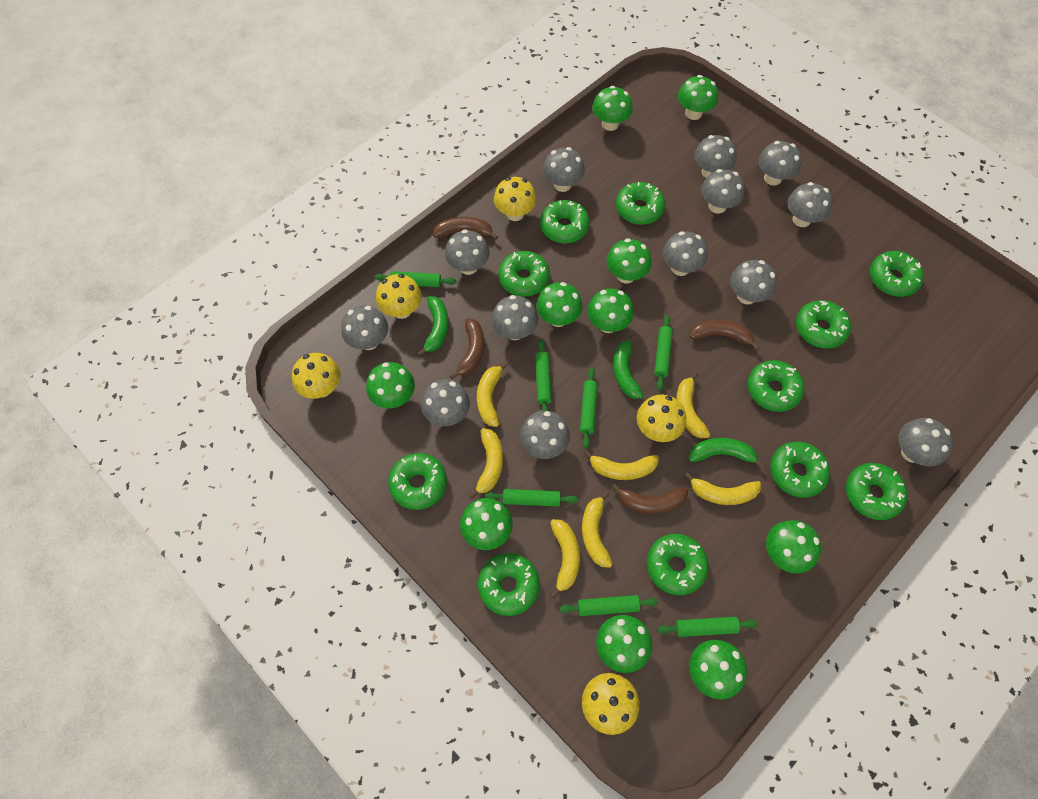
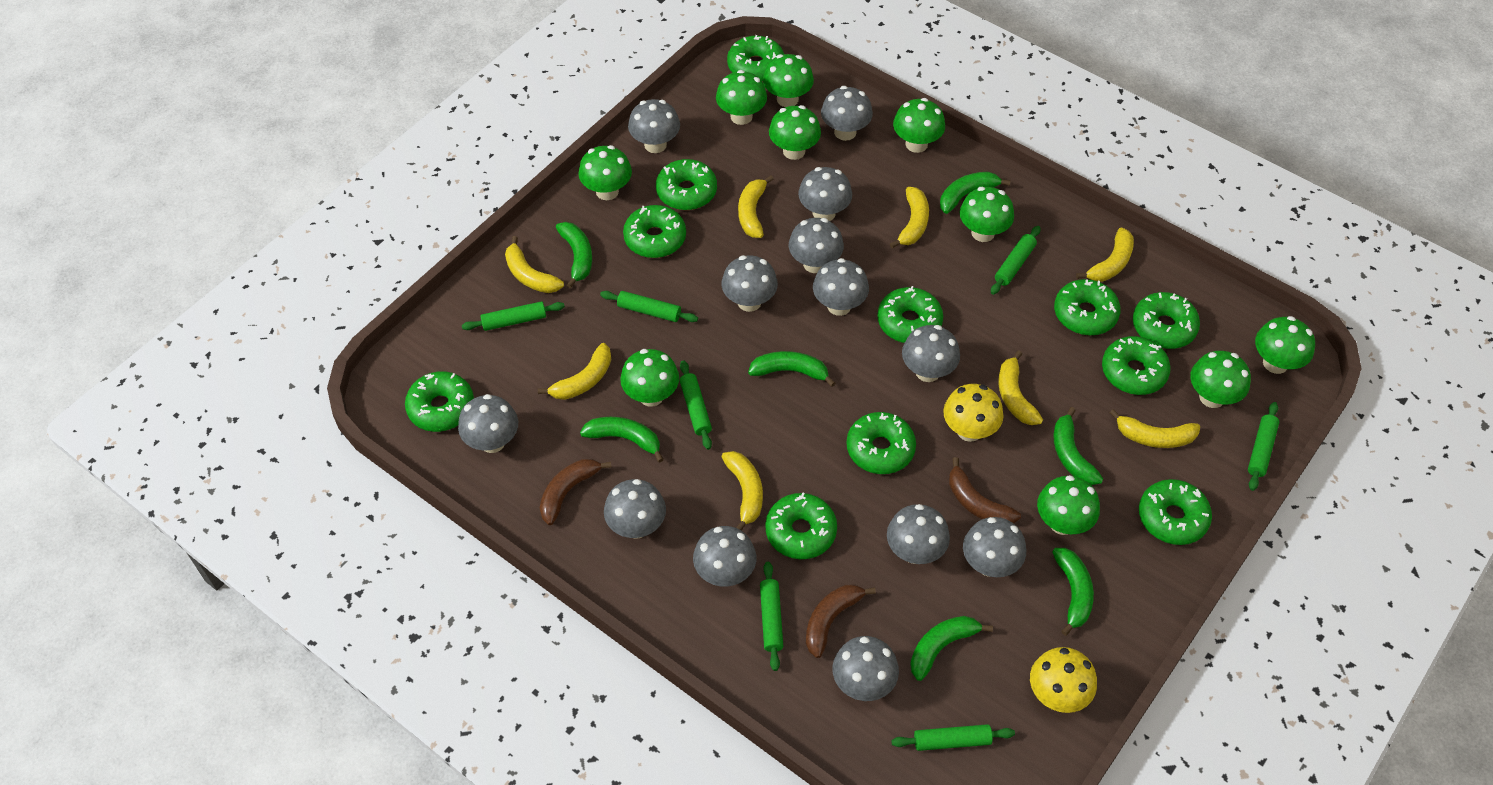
brown banana: [433,217,498,240] [450,318,484,379] [612,483,688,514] [689,320,760,350] = 4 -> [540,459,611,525] [806,585,876,658] [949,457,1021,523] = 3
green banana: [417,296,449,357] [613,335,643,399] [688,438,764,469] = 3 -> [556,222,592,288] [580,417,664,463] [748,351,835,387] [910,616,993,681] [940,172,1011,214] [1052,548,1094,636] [1053,407,1103,485] = 7
yellow banana: [469,428,503,499] [477,362,508,427] [550,519,580,598] [582,491,613,568] [583,450,659,480] [676,372,710,438] [685,472,761,505] = 7 -> [505,236,564,293] [538,343,611,400] [722,451,763,531] [738,175,774,238] [890,187,929,248] [998,350,1043,425] [1076,227,1134,282] [1110,409,1200,448] = 8
yellow mushroom: [292,353,341,399] [376,274,422,319] [494,177,537,221] [582,673,640,735] [637,394,686,442] = 5 -> [943,384,1004,442] [1030,647,1097,713] = 2

